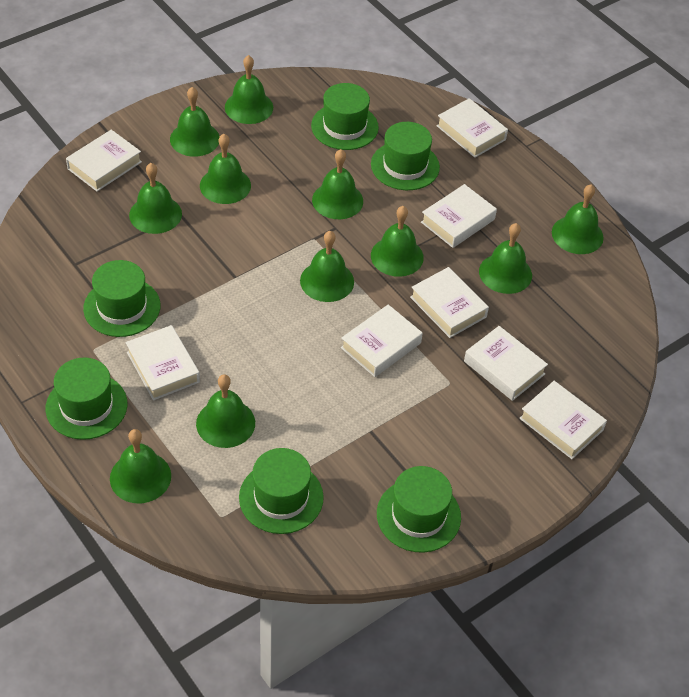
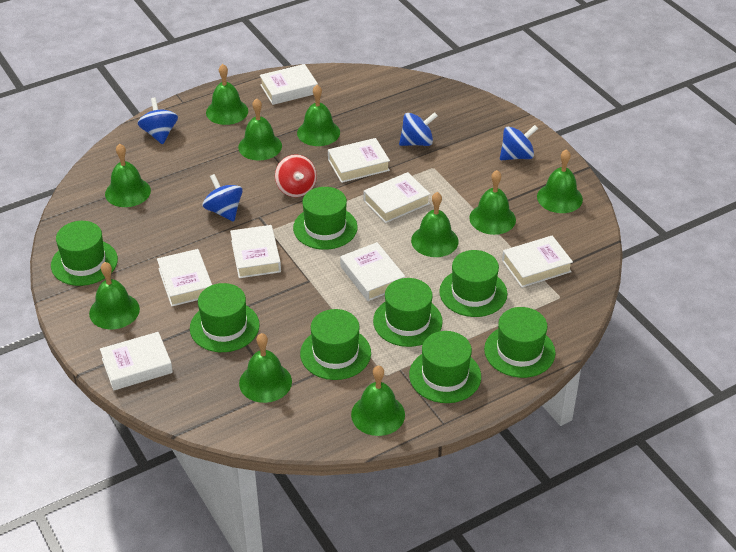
blue spinning top: none = 0 -> [138,98,178,144] [203,174,243,222] [399,112,438,146] [500,125,538,160] = 4
green bell: [110,429,171,503] [129,163,182,234] [170,87,220,157] [196,375,255,448] [200,134,251,204] [225,55,273,124] [300,231,354,302] [312,149,363,219] [371,206,424,277] [479,223,532,294] [552,185,604,254] = 11 -> [89,262,140,329] [105,144,151,207] [206,64,248,125] [238,98,282,161] [239,333,292,403] [297,85,340,146] [351,365,405,436] [411,192,459,257] [469,170,516,235] [537,149,583,213] = 10
green hat: [45,357,127,440] [83,260,160,337] [239,448,324,534] [311,83,379,150] [371,122,440,190] [377,466,461,553] = 6 -> [51,221,118,286] [190,283,260,352] [293,187,358,250] [300,309,371,380] [373,278,443,347] [409,331,481,403] [439,250,507,317] [484,307,556,378] = 8
red spinning top: none = 0 -> [275,154,317,197] = 1

